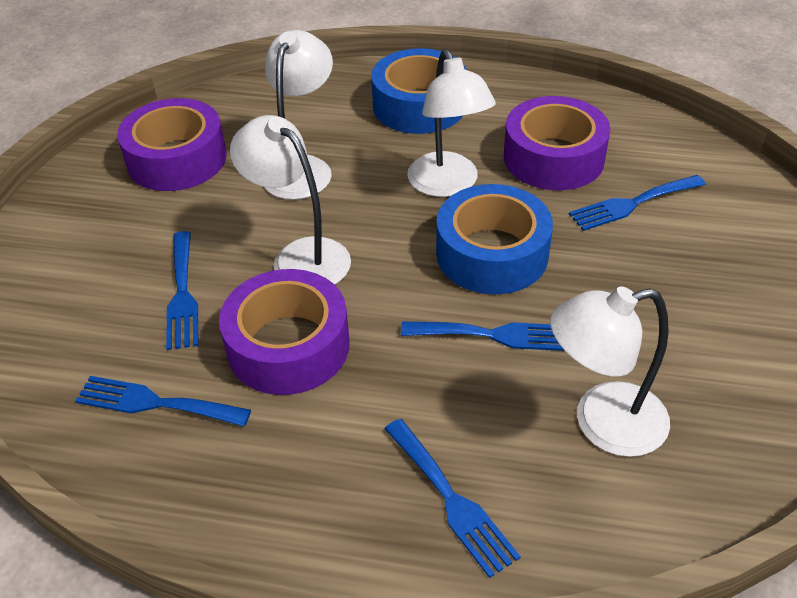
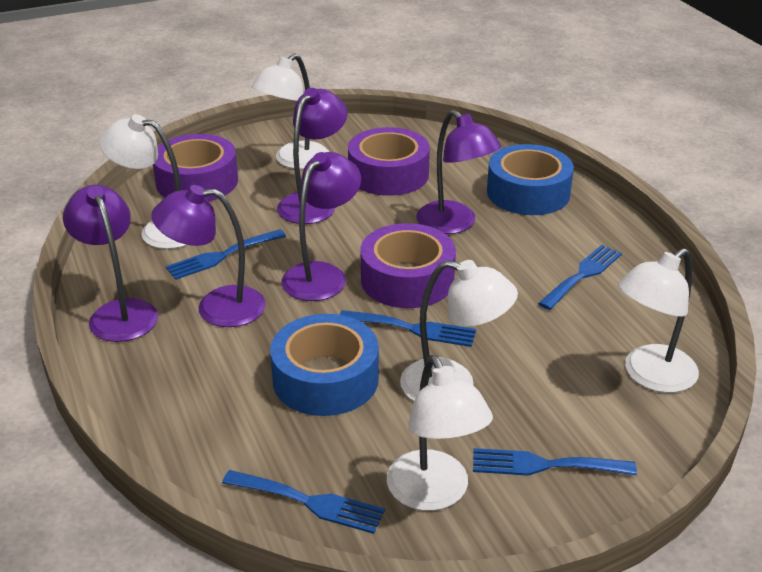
purple lamp: none = 0 -> [63,185,158,342] [151,185,266,327] [277,88,348,224] [281,152,361,301] [416,110,501,234] = 5
white lamp: [230,115,351,285] [264,30,333,200] [407,49,496,197] [550,286,670,457] = 4 -> [99,114,186,249] [251,54,329,169] [387,355,493,511] [400,260,518,401] [618,248,699,393] = 5

